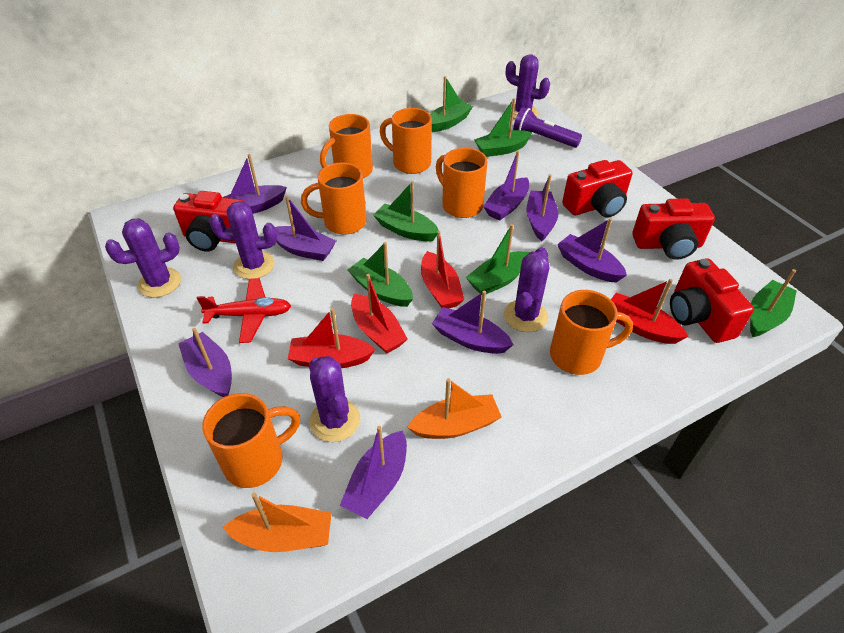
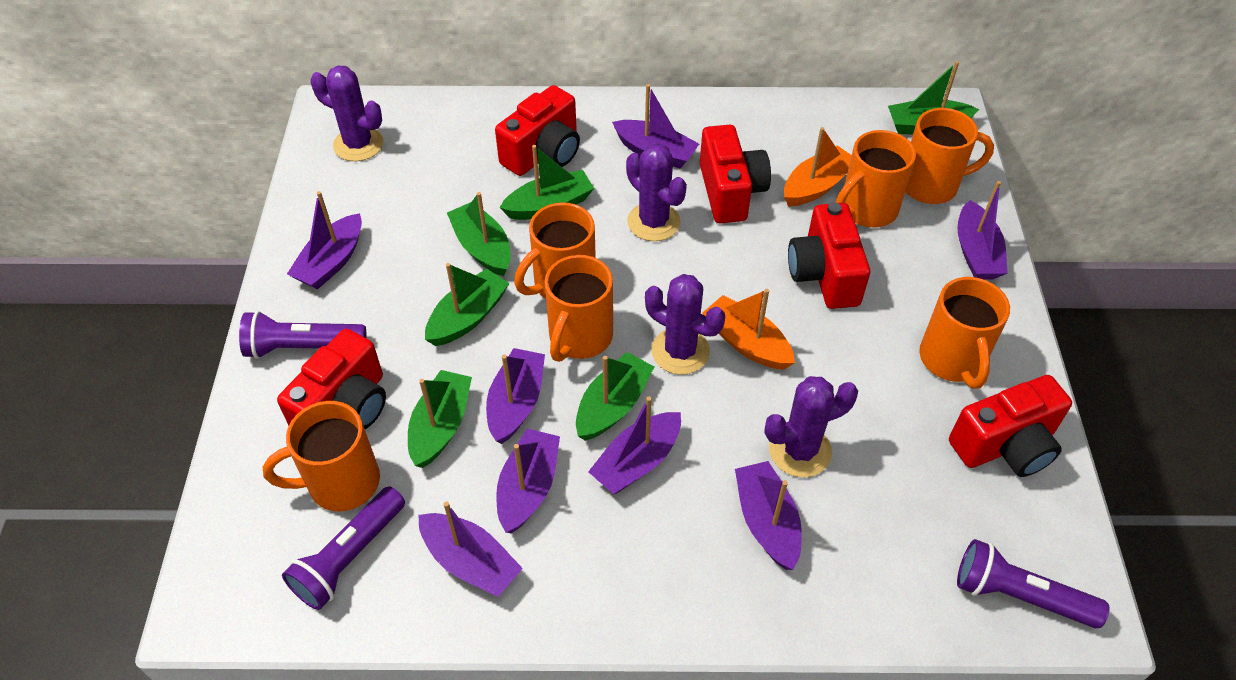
purple cactus: [105,218,181,298] [209,201,277,279] [309,356,360,442] [504,247,549,332] [506,54,550,119] = 5 -> [311,66,384,161] [626,143,687,241] [645,274,725,375] [764,376,858,477] = 4
purple flashlight: [513,107,582,148] = 1 -> [239,311,366,359] [282,486,405,610] [957,539,1109,628] = 3
red boat: [288,308,375,368] [351,274,408,354] [421,231,464,308] [611,279,688,344] = 4 -> none = 0
red camera: [173,191,244,251] [562,160,633,218] [632,198,715,260] [670,258,754,343] = 4 -> [277,329,386,429] [495,85,580,176] [700,125,771,223] [788,202,870,309] [949,375,1072,477] = 5
red plane: [197,278,291,343] = 1 -> none = 0

